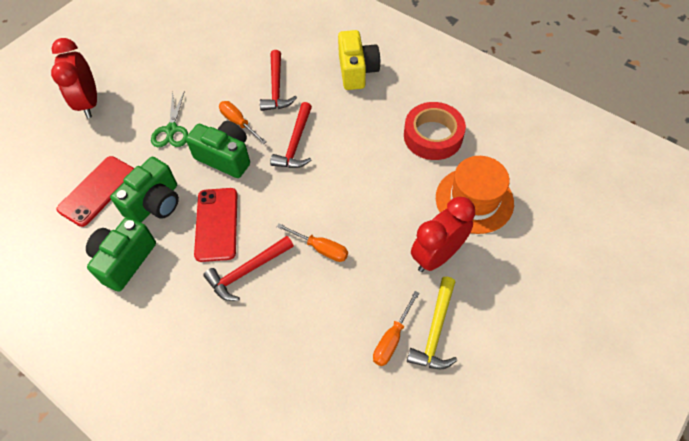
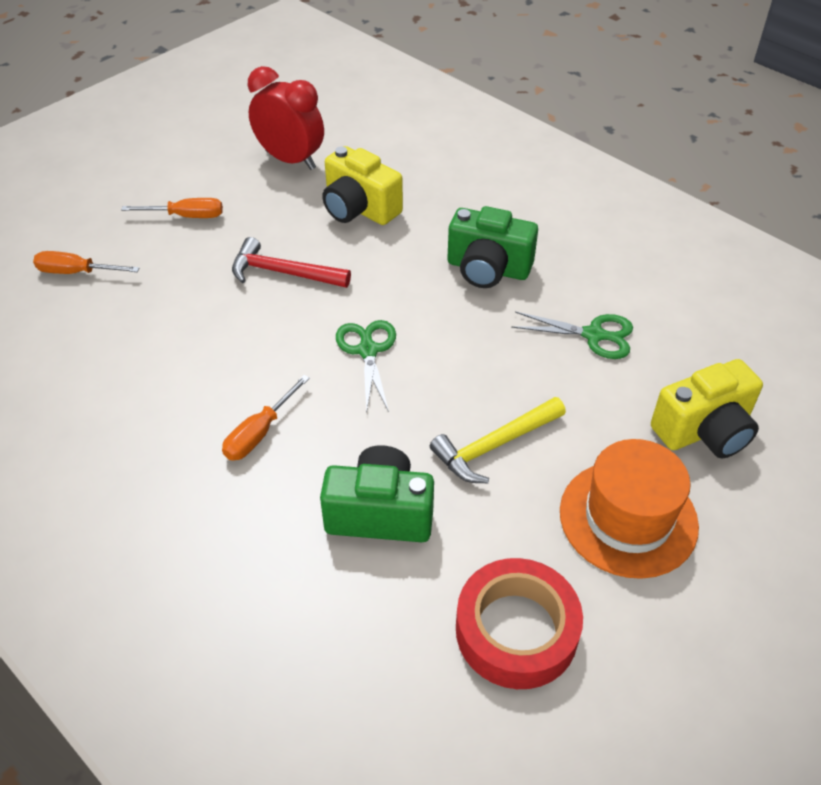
green camera: [86,217,156,292] [110,157,179,223] [186,121,250,178] = 3 -> [320,445,434,542] [447,206,538,288] = 2
green scissors: [151,91,188,147] = 1 -> [336,320,396,414] [511,311,633,359] = 2
red clock: [51,38,97,118] [411,197,475,272] = 2 -> [248,66,324,170] = 1
red hammer: [203,236,294,301] [260,50,297,111] [270,102,312,168] = 3 -> [232,237,351,288] = 1
red phone: [56,156,134,227] [194,188,237,262] = 2 -> none = 0
yellow camera: [338,30,380,90] = 1 -> [322,146,403,225] [651,359,763,458] = 2

